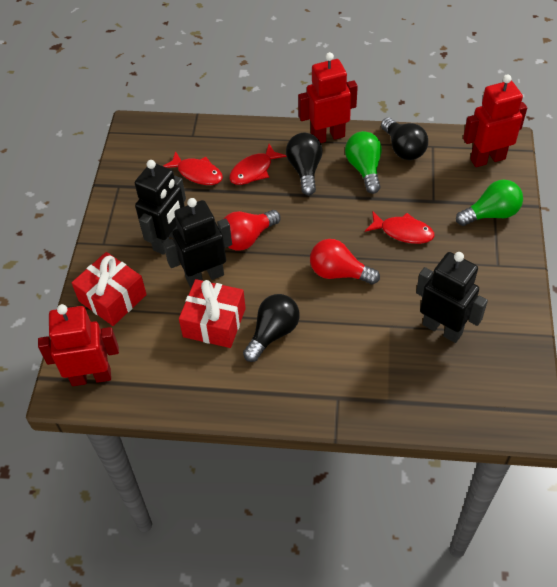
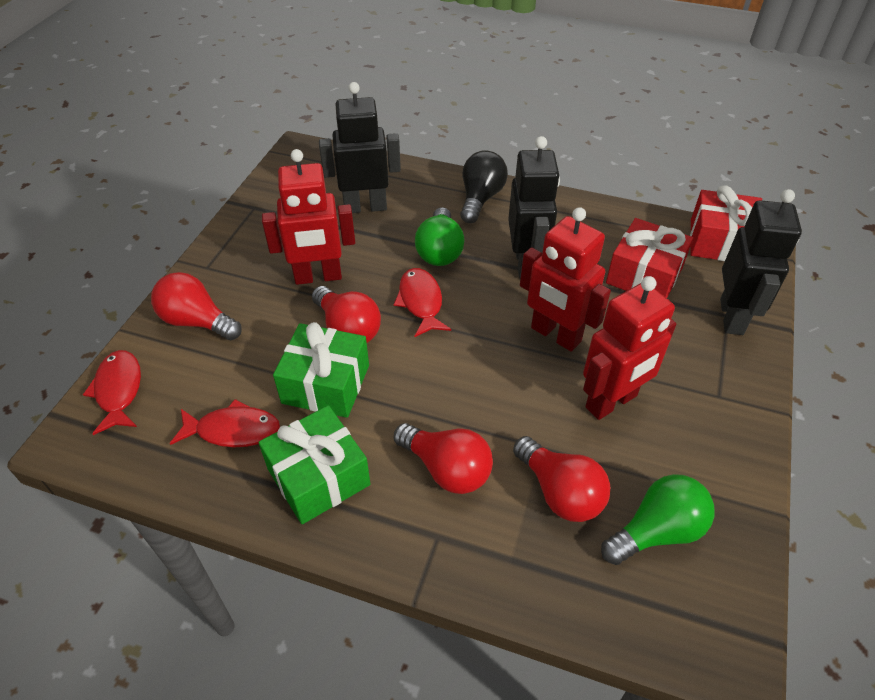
black light bulb: [243,294,300,362] [286,133,323,195] [381,118,428,160] = 3 -> [460,150,508,223] = 1
green gift: none = 0 -> [259,405,370,524] [273,322,369,418] = 2
red light bulb: [223,210,280,251] [310,239,380,285] = 2 -> [151,272,242,340] [312,286,381,343] [394,423,493,494] [513,436,610,522] = 4

